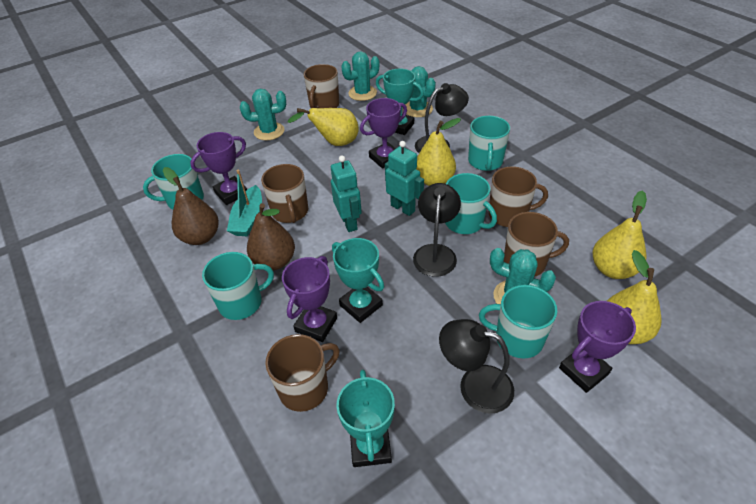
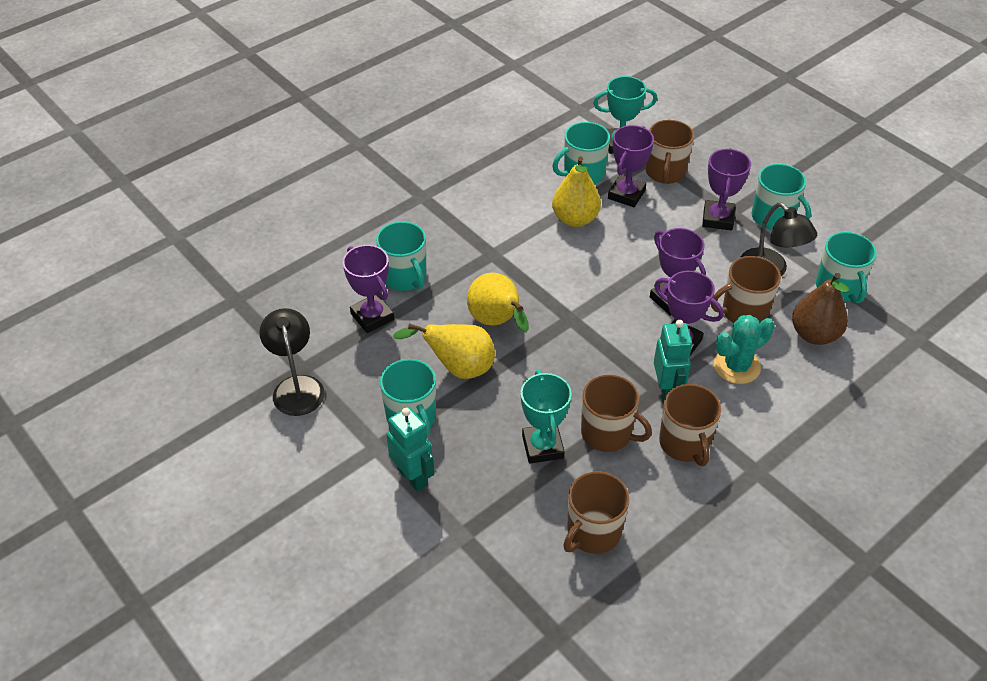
black lamp: [413,183,461,277] [415,83,469,153] [439,319,514,414] = 3 -> [259,308,325,416] [740,203,817,276] = 2
brown pear: [163,167,219,245] [247,203,295,270] = 2 -> [792,273,849,345] = 1
purple trophy: [190,132,247,205] [282,256,337,342] [360,98,407,169] [559,301,636,393] = 4 -> [343,245,394,333] [608,125,654,207] [650,228,706,316] [654,271,724,356] [702,148,751,231] = 5
turquoise boat: [227,170,262,236] = 1 -> none = 0
turquoise cactus: [240,89,286,141] [341,51,379,101] [403,66,436,117] [490,248,556,304] = 4 -> [714,315,774,384] = 1
turquoise trophy: [332,238,384,323] [336,370,395,467] [376,68,424,135] = 3 -> [521,370,572,464] [593,76,657,154] = 2
yellow pear: [287,108,359,146] [416,118,461,186] [592,190,647,279] [607,250,662,344] = 4 -> [393,323,495,379] [467,273,529,333] [552,156,601,227] = 3

